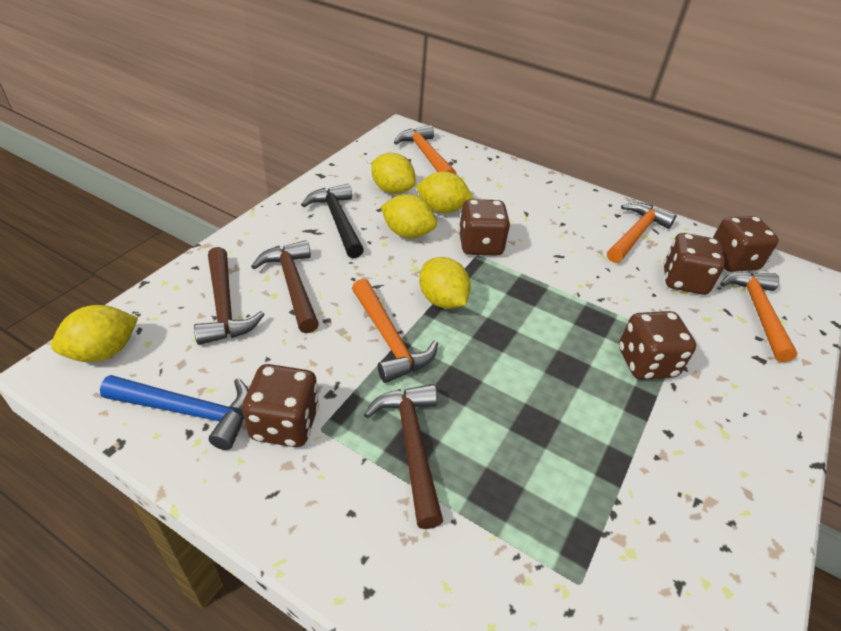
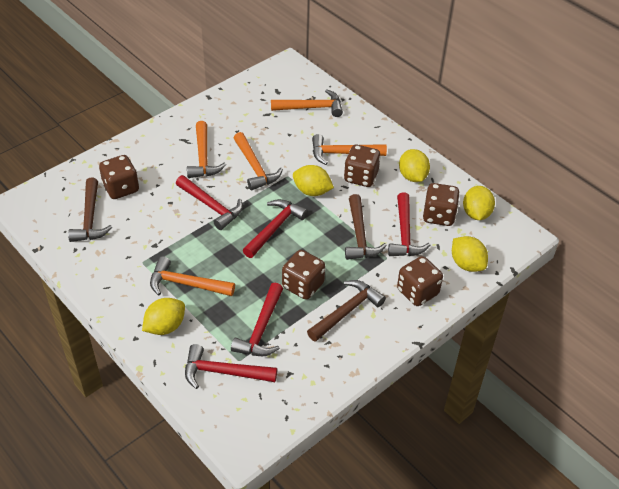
black hammer: [301,184,364,258] = 1 -> none = 0
blue hammer: [100,375,249,450] = 1 -> none = 0
orange hammer: [352,279,438,383] [394,125,456,175] [607,202,676,263] [720,271,797,362] = 4 -> [150,256,235,296] [187,121,226,178] [234,132,283,190] [271,89,343,117] [312,134,387,165] = 5
red hammer: none = 0 -> [176,175,243,230] [185,344,277,389] [231,283,283,356] [243,199,308,258] [388,192,430,256] = 5

